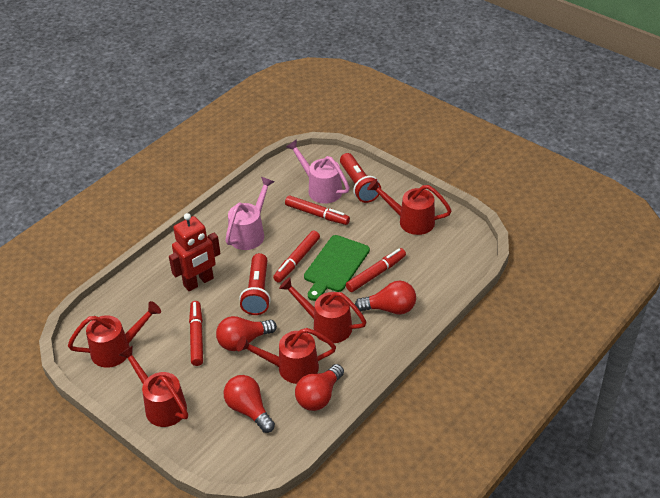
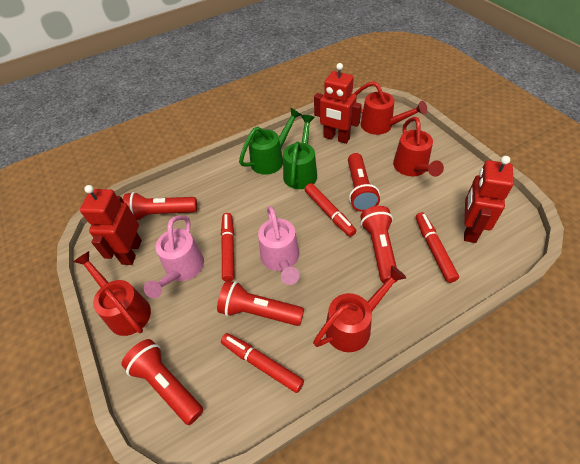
green cutting board: [304,235,370,301] = 1 -> none = 0
green watering can: none = 0 -> [239,108,302,175] [283,115,317,189] = 2
red flashlight: [239,253,271,315] [340,153,381,203] = 2 -> [121,339,203,425] [123,192,197,221] [217,280,304,326] [348,153,380,212] [360,206,398,283] = 5
red light bulb: [216,316,277,351] [224,375,275,433] [295,364,344,411] [355,281,416,315] = 4 -> none = 0
red robot: [169,213,221,291] = 1 -> [80,185,142,265] [314,63,362,144] [464,156,514,243] = 3
red watering can: [68,301,161,368] [119,345,188,427] [237,328,336,384] [279,277,367,343] [367,179,452,235] = 5 -> [73,251,151,336] [313,266,406,352] [354,81,427,135] [393,117,444,177] = 4

